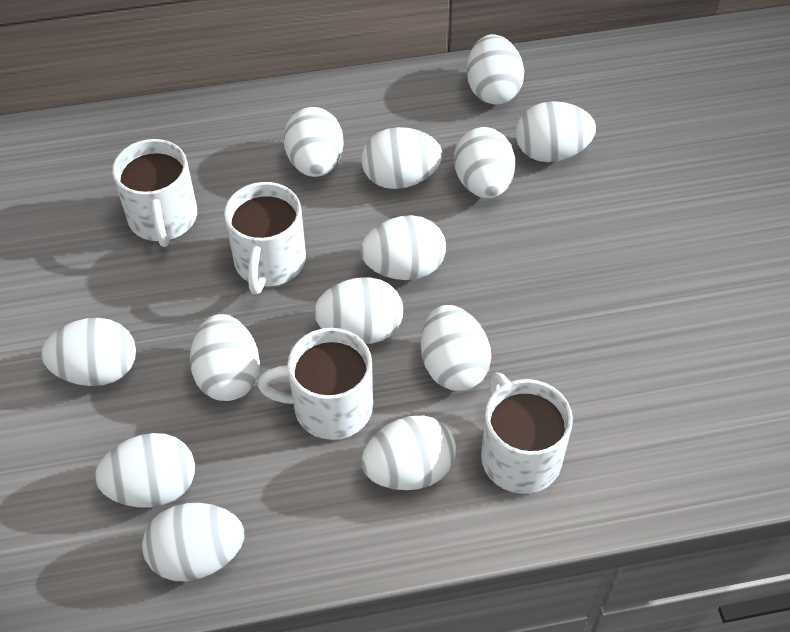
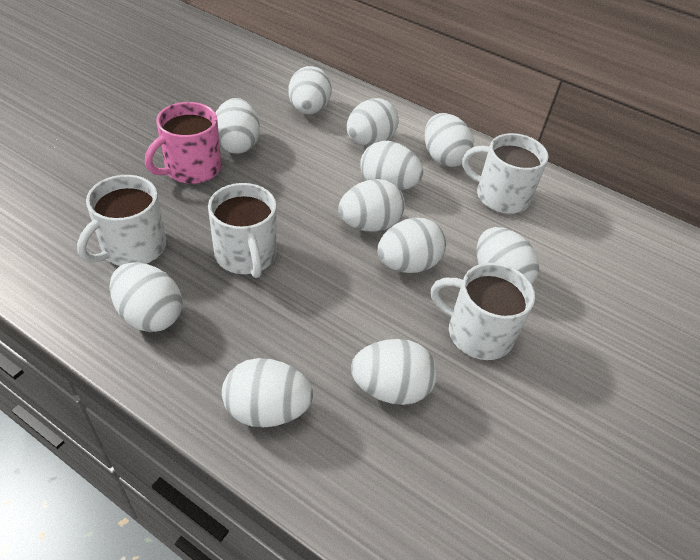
pink mug: none = 0 -> [145,102,221,184] = 1
white egg: [41,318,136,386] [95,433,195,507] [142,503,244,582] [190,314,260,401] [283,107,344,177] [314,277,403,344] [361,127,443,189] [361,215,446,280] [361,416,456,490] [421,305,491,391] [454,127,515,198] [467,34,524,104] [516,101,596,162] = 13 -> [109,262,183,332] [216,98,260,154] [222,358,313,427] [288,66,332,114] [338,179,405,232] [347,98,399,146] [351,339,438,405] [360,141,423,191] [378,218,446,273] [424,113,474,167] [477,227,539,284] = 11

